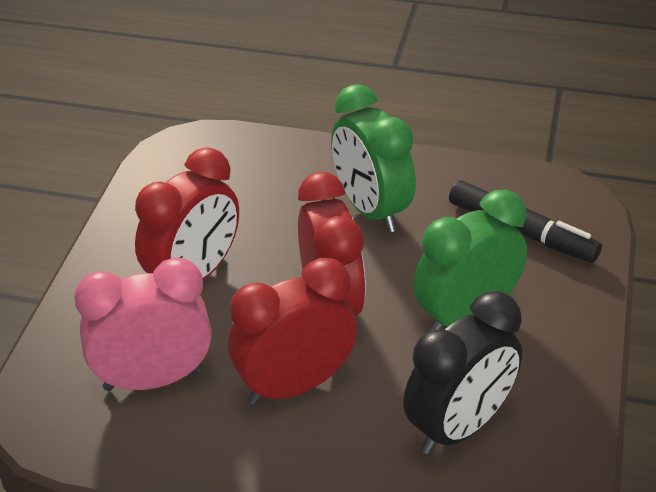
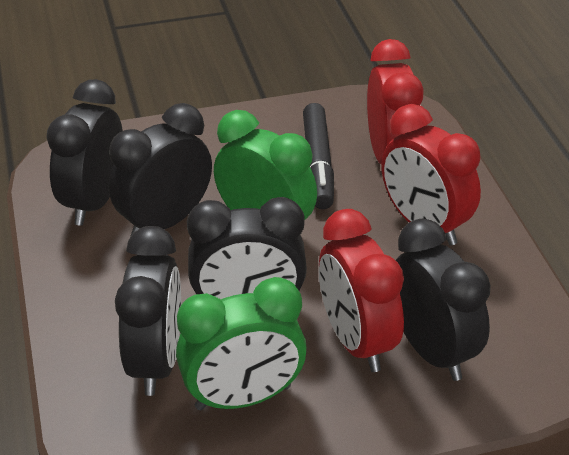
black clock: [403,291,522,454] = 1 -> [46,79,123,226] [109,103,212,237] [115,226,181,396] [187,197,307,299] [396,219,491,381] = 5
pink clock: [74,257,212,391] = 1 -> none = 0

